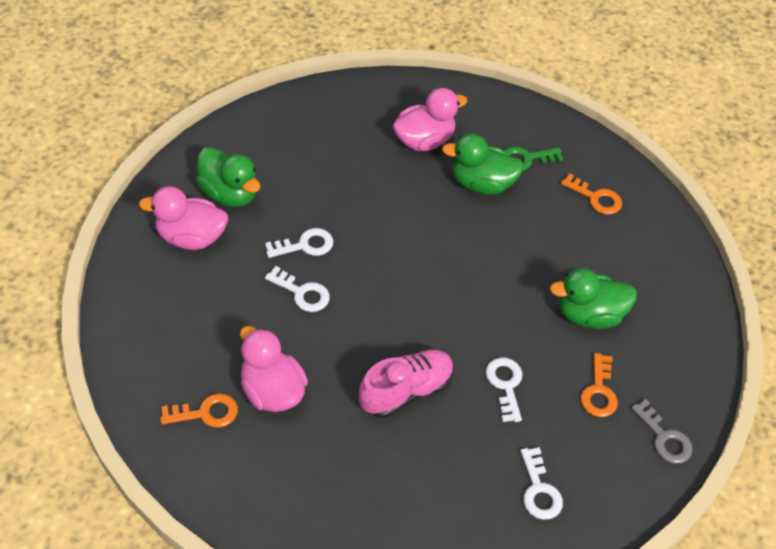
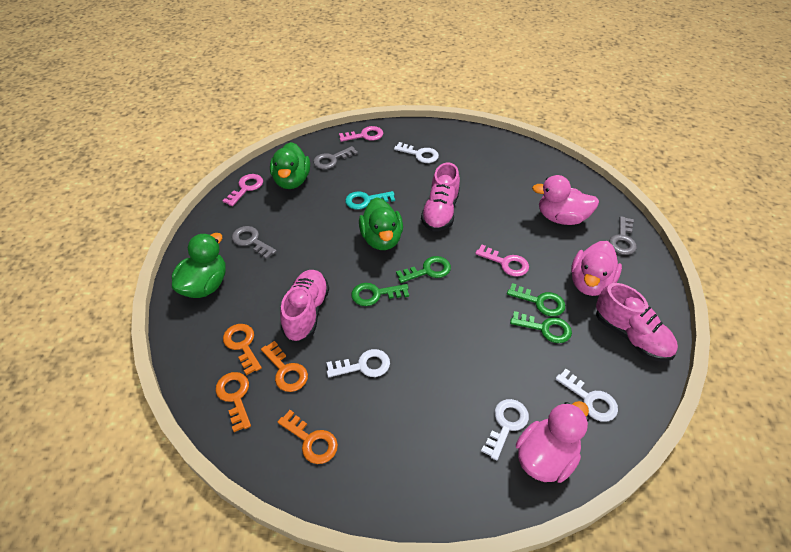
green key: [504,147,563,170] = 1 -> [352,283,409,306] [396,256,451,283] [507,283,565,316] [510,311,572,343] = 4
grey key: [631,399,693,464] = 1 -> [232,226,277,259] [313,146,358,169] [609,216,637,255] = 3
orange key: [160,393,238,428] [561,173,622,215] [581,353,618,417] = 3 -> [215,372,251,432] [223,324,262,375] [261,341,308,392] [278,410,338,464] = 4
pink key: none = 0 -> [223,174,263,206] [339,126,383,142] [475,245,529,277] = 3
pink shoe: [359,350,454,418] = 1 -> [280,270,329,342] [421,163,460,231] [596,283,678,362] = 3
turquoise key: none = 0 -> [345,191,395,210] = 1

